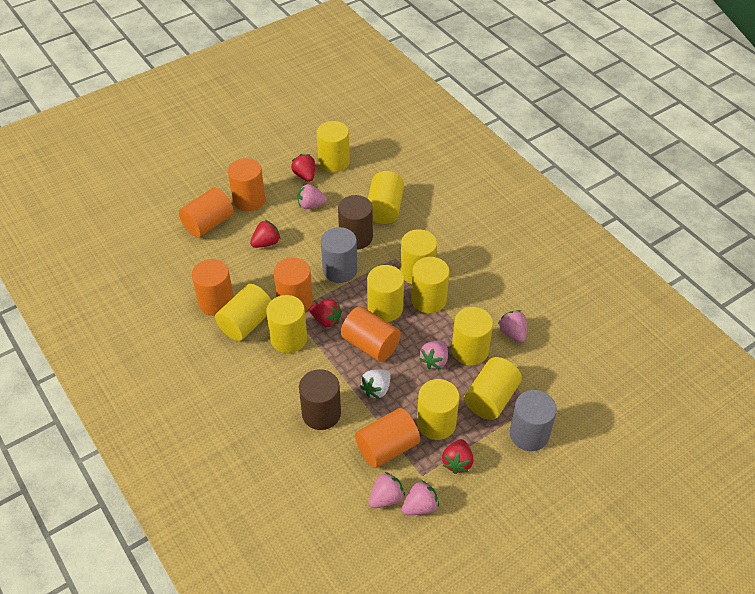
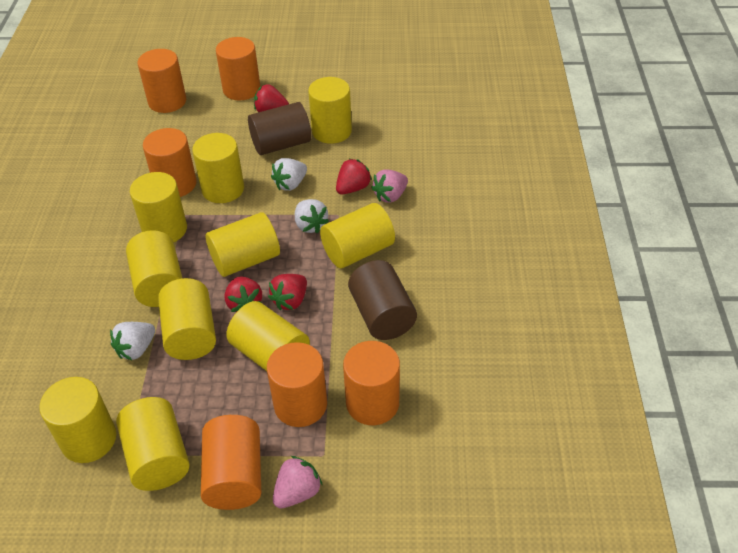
grey cylinder: [321,227,357,283] [510,390,557,451] = 2 -> none = 0
pink strawberry: [298,184,327,209] [369,472,405,508] [402,480,439,515] [419,341,448,369] [498,310,527,343] = 5 -> [273,456,322,509] [371,169,408,203] = 2
white strawberry: [360,369,391,399] = 1 -> [110,322,155,360] [271,158,307,191] [295,199,329,234] = 3

